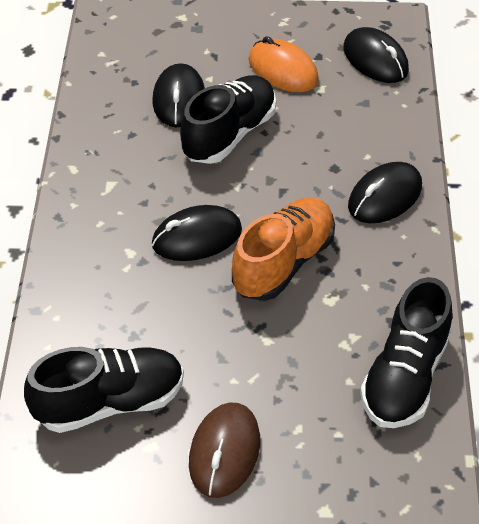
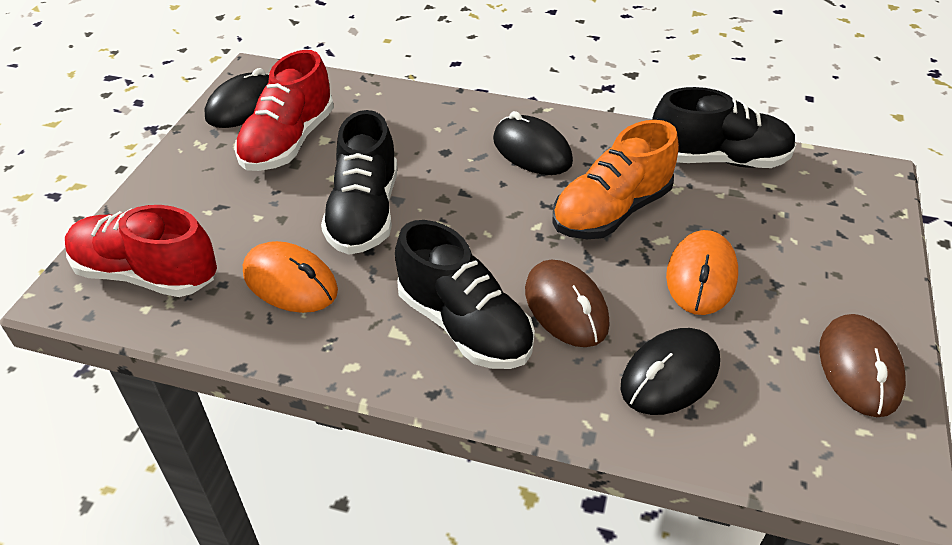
black mouse: [152,205,242,261] [153,63,205,127] [343,27,409,83] [348,162,422,223] = 4 -> [204,68,269,128] [493,111,573,175] [621,328,720,415] = 3
brown mouse: [189,402,260,498] = 1 -> [525,259,610,347] [819,314,906,417] = 2
orange mouse: [249,36,319,92] = 1 -> [243,241,338,313] [666,230,738,315] = 2
red shoe: none = 0 -> [65,205,217,297] [234,50,334,171] = 2

